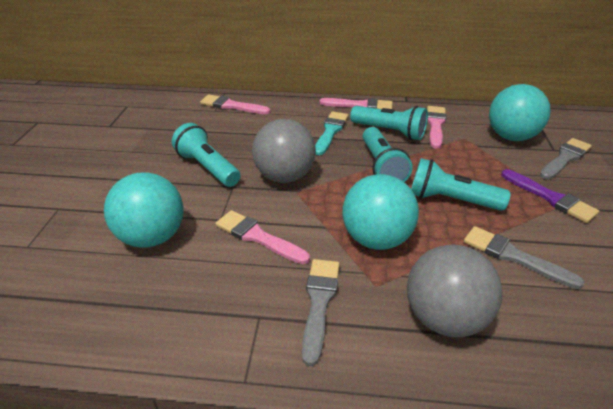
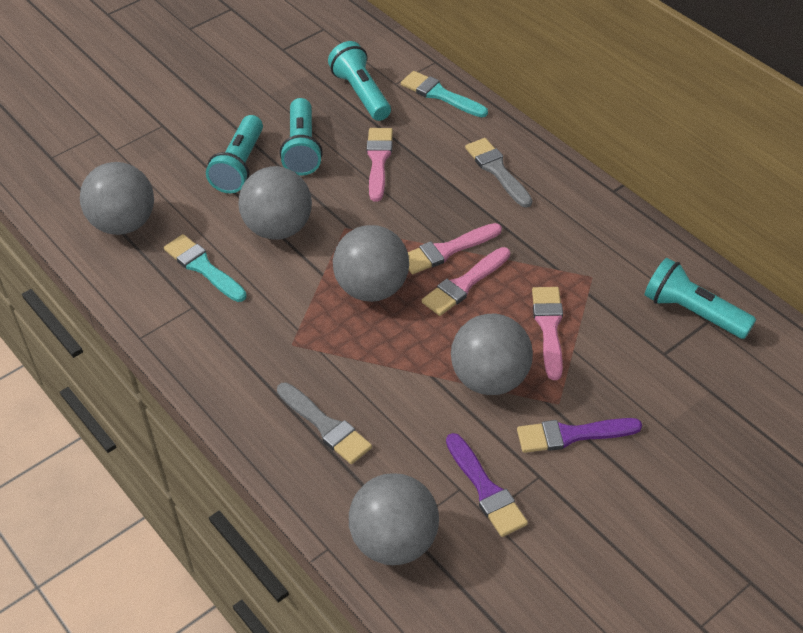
grey ball: [252,119,316,183] [407,245,503,337] = 2 -> [80,162,154,235] [238,166,312,240] [333,225,409,302] [349,473,439,565] [451,314,533,395] = 5
grey brush: [302,259,340,366] [464,226,585,289] [540,138,592,180] = 3 -> [277,382,372,464] [465,138,532,207] = 2
purple brush: [501,169,599,223] = 1 -> [446,433,528,537] [517,418,642,453] = 2
turquoise ball: [104,172,183,248] [342,174,419,250] [489,84,551,141] = 3 -> none = 0
turquoise brush: [315,111,348,155] = 1 -> [164,234,247,302] [401,71,488,117] = 2

